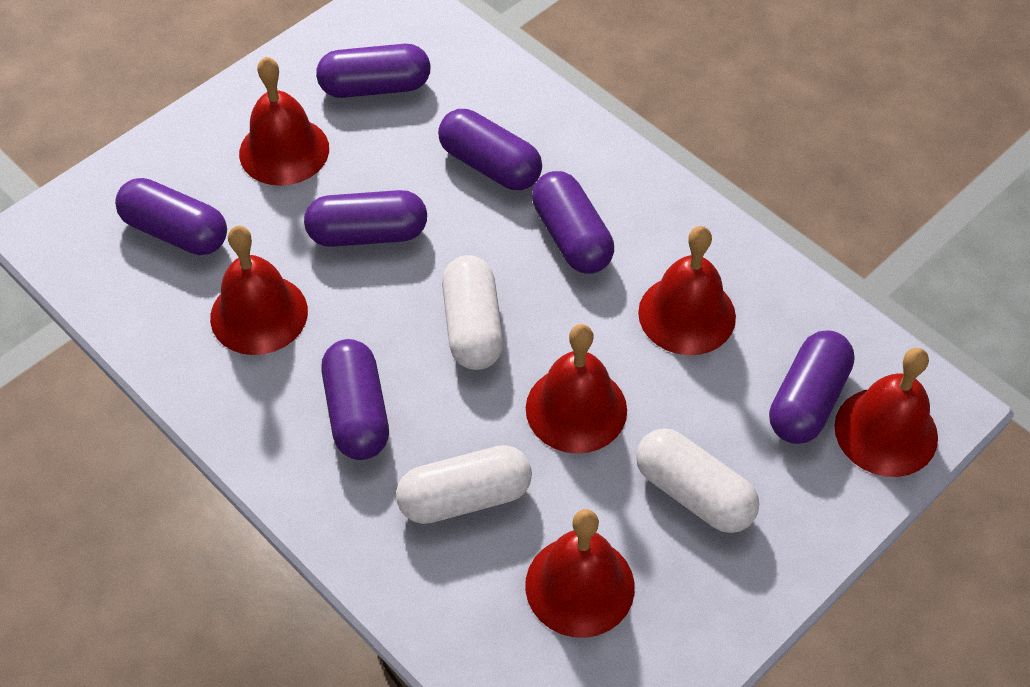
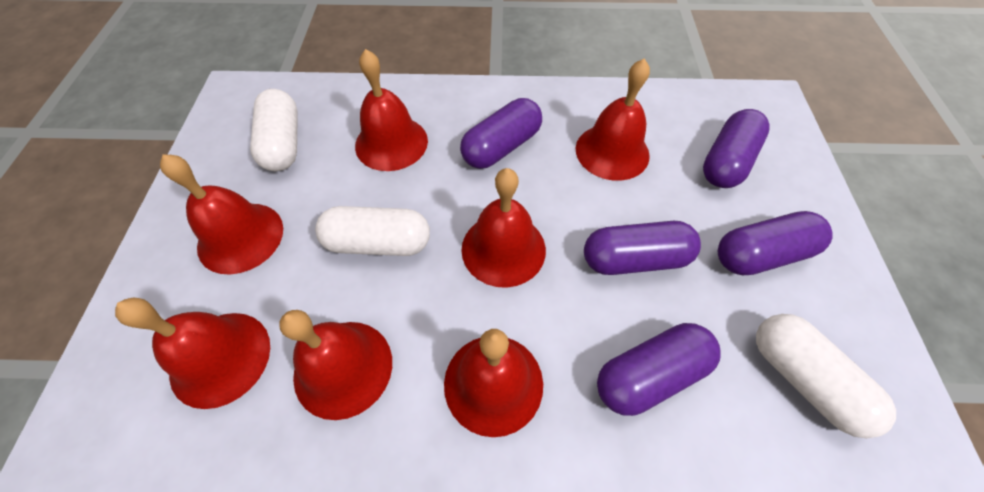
purple capsule: [115,178,227,255] [304,190,427,247] [316,44,431,98] [321,339,389,460] [438,109,542,190] [532,171,614,274] [769,331,855,444] = 7 -> [460,98,542,169] [584,221,701,275] [597,323,721,416] [703,109,770,188] [718,211,832,275] = 5
red bell: [210,226,308,355] [239,57,329,186] [525,509,635,638] [526,324,627,454] [638,226,736,355] [834,348,938,477] = 6 -> [115,297,270,409] [160,154,283,274] [280,310,392,420] [355,49,428,171] [444,329,543,437] [461,168,546,288] [576,59,650,181] = 7

